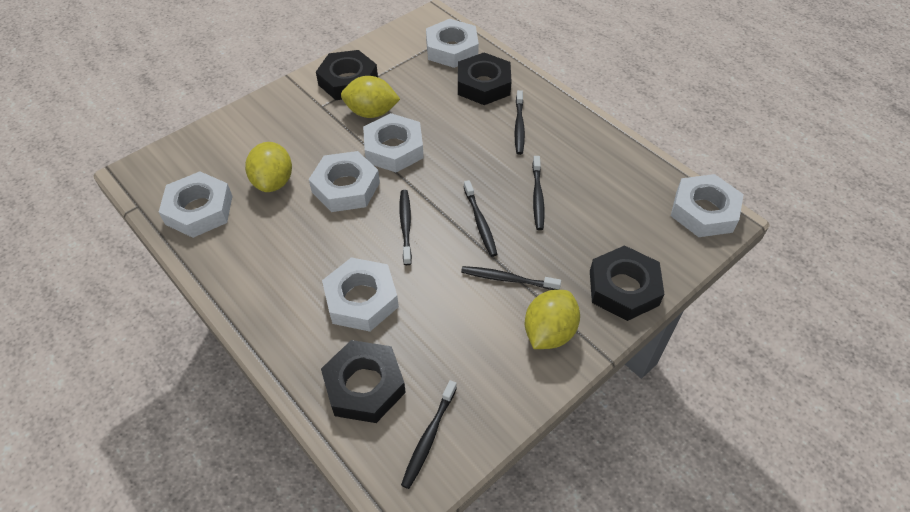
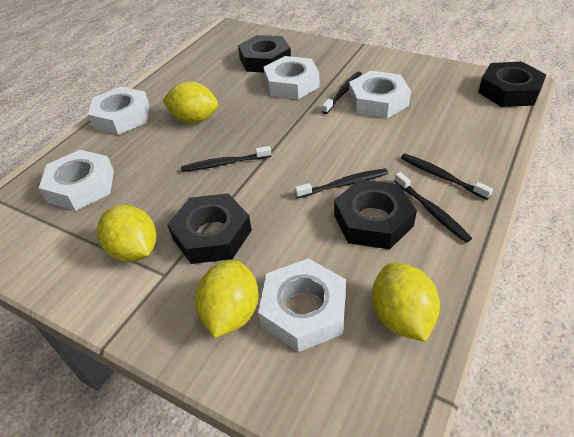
black toothbrush: [399,190,412,265] [401,380,457,489] [461,266,561,290] [464,180,497,257] [514,90,525,155] [532,156,544,230] = 6 -> [181,146,271,172] [295,169,388,198] [322,72,362,114] [394,172,472,243] [401,154,493,200] = 5
white nut: [159,171,233,238] [309,151,380,212] [322,257,399,332] [363,113,424,173] [426,19,479,68] [671,174,744,237] = 6 -> [39,150,114,211] [88,87,150,135] [258,258,346,352] [264,56,320,99] [349,71,411,118] = 5
yellow lemon: [245,142,292,192] [341,76,400,118] [525,290,580,349] = 3 -> [97,205,156,262] [162,81,218,123] [195,260,258,338] [372,263,440,342] = 4

